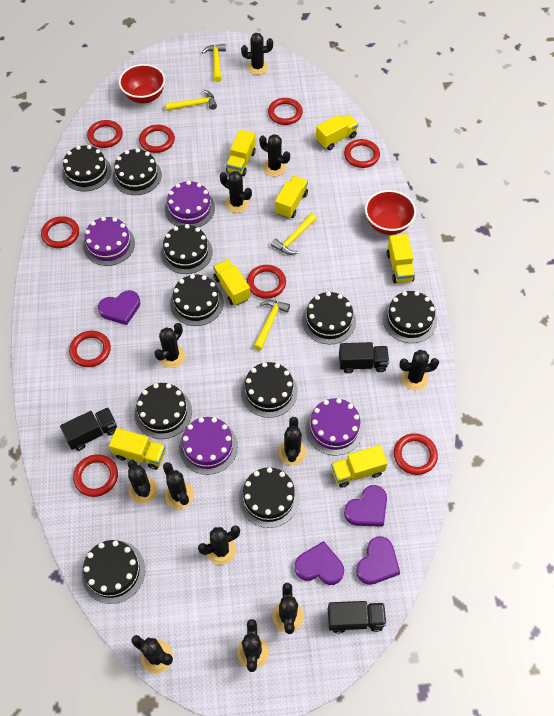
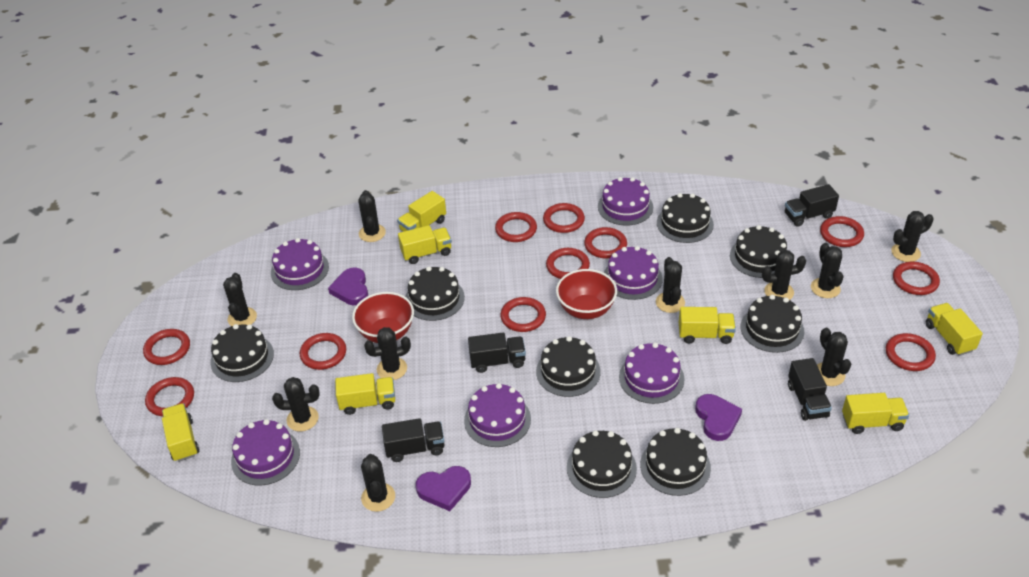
black cactus: [128,460,158,504] [131,635,173,674] [154,323,185,368] [163,462,194,509] [198,526,240,565] [220,171,252,213] [237,619,269,672] [241,33,273,75] [259,134,290,177] [272,583,304,634] [278,417,307,465] [399,350,439,390] = 12 -> [223,273,257,326] [272,377,320,431] [358,190,386,242] [361,454,395,512] [364,327,411,380] [656,257,685,313] [762,250,806,300] [811,243,843,298] [817,328,851,386] [891,211,933,262] = 10
black cake: [62,145,111,191] [82,540,145,604] [113,148,162,195] [134,383,192,439] [161,224,213,274] [170,274,224,326] [239,467,299,528] [241,362,298,418] [302,292,356,344] [383,291,437,343] = 10 -> [210,324,274,382] [405,266,465,321] [536,336,601,397] [567,430,637,498] [640,428,711,496] [657,193,714,243] [730,225,787,278] [741,295,804,353] = 8
black truck: [60,407,117,451] [328,601,387,634] [339,342,389,373] = 3 -> [382,418,444,462] [468,333,526,373] [785,184,839,227] [788,358,832,421] = 4
purple cake: [83,217,135,266] [165,181,215,227] [179,417,238,475] [305,398,364,455] = 4 -> [231,419,300,485] [271,238,329,290] [464,383,531,447] [598,177,653,226] [604,246,663,300] [619,343,685,404] = 6
purple heart: [98,290,141,325] [295,541,344,585] [344,485,387,527] [356,536,400,585] = 4 -> [328,268,368,305] [416,466,471,511] [695,394,742,441] = 3
red ring: [41,216,79,248] [69,331,111,367] [73,454,118,497] [87,120,123,148] [139,125,175,153] [247,265,286,299] [268,98,303,125] [344,139,380,168] [394,433,438,475] = 9 -> [143,329,190,365] [145,377,194,416] [300,333,346,370] [495,212,537,242] [500,297,546,332] [543,203,585,233] [546,248,590,279] [584,227,627,258] [820,216,864,247] [886,333,936,371] [893,262,940,295] = 11
yellow hammer: [165,90,217,111] [202,44,226,82] [253,300,290,350] [271,213,317,255] = 4 -> none = 0

